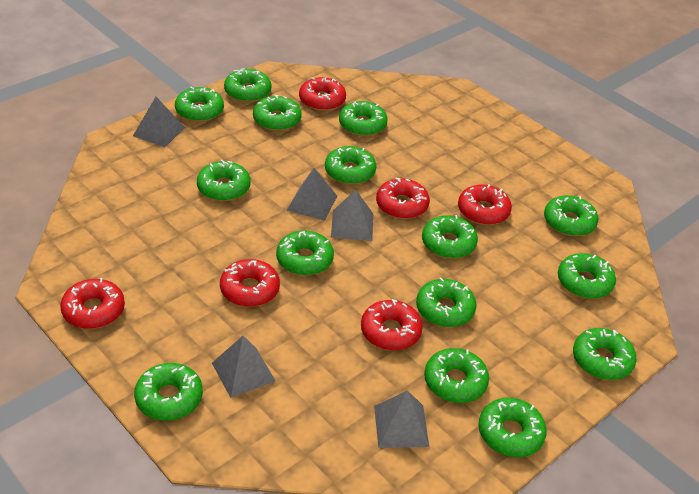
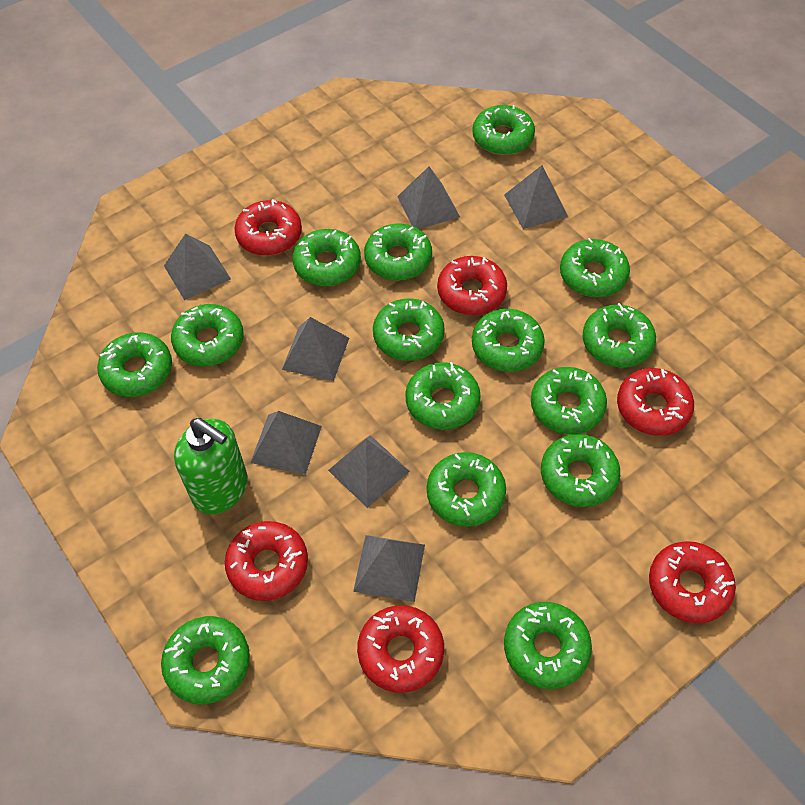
green soap dispenser: none = 0 -> [174,418,248,514] = 1
grey pyramid: [133,97,185,147] [212,336,276,398] [286,168,337,221] [331,190,373,241] [374,390,429,448] = 5 -> [164,234,231,300] [250,411,322,475] [282,317,349,381] [328,435,410,508] [353,535,425,602] [397,166,460,229] [504,165,568,229] = 7

